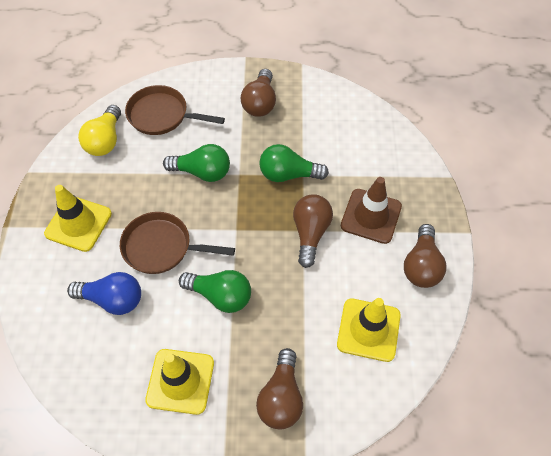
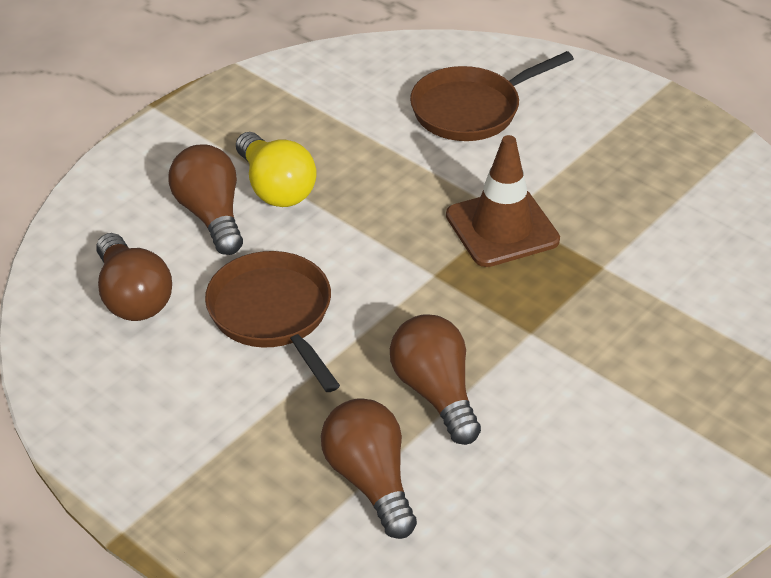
blue light bulb: [67,272,141,315] = 1 -> none = 0
green light bulb: [163,144,230,182] [179,270,251,313] [259,144,329,182] = 3 -> none = 0
yellow traffic cone: [44,185,112,252] [145,349,214,415] [337,298,401,362] = 3 -> none = 0

